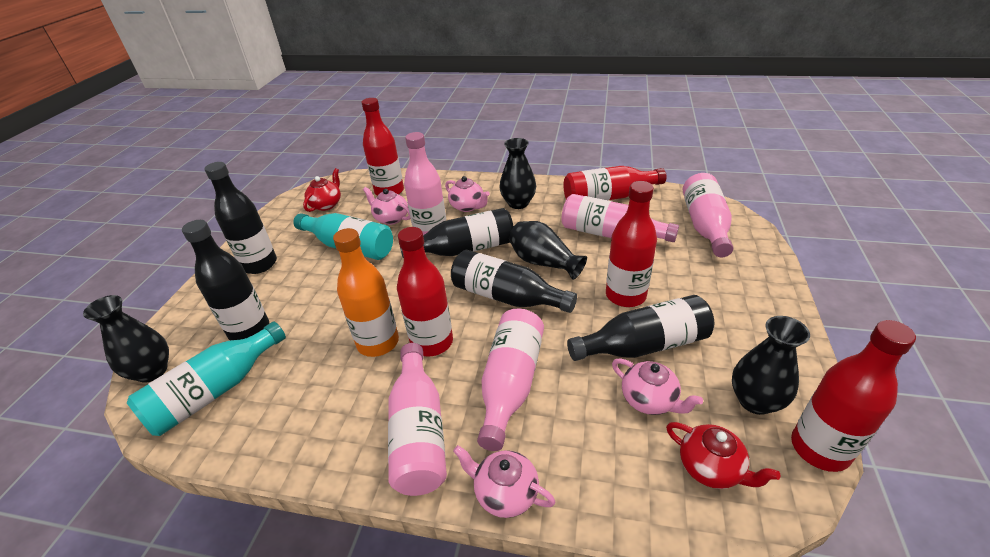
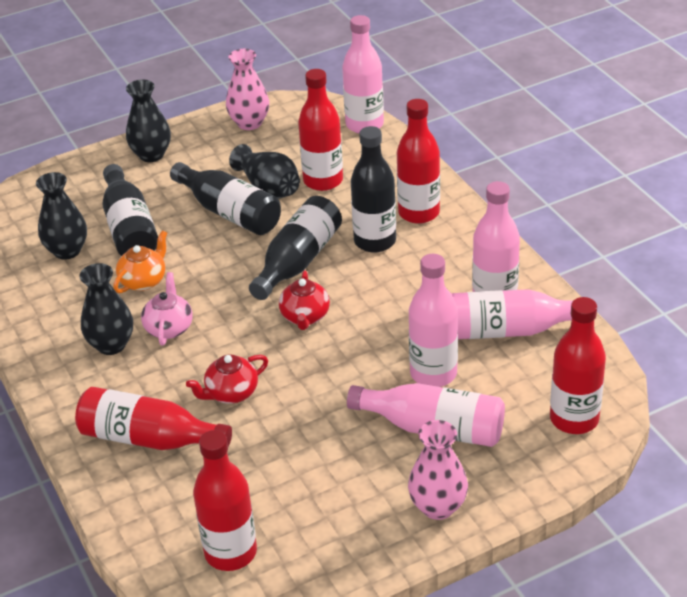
black bottle: [182,220,269,341] [204,162,277,274] [400,208,514,258] [451,250,577,313] [567,295,714,361] = 5 -> [102,164,158,256] [170,162,281,235] [249,196,342,300] [351,126,396,253] = 4
orange bottle: [333,228,399,357] = 1 -> none = 0
orange teapot: none = 0 -> [113,230,167,293] = 1
pink teapot: [363,187,410,225] [445,176,490,212] [453,445,555,518] [612,358,703,415] = 4 -> [141,272,192,345] = 1
pink vase: none = 0 -> [226,49,269,130] [408,420,468,520] = 2
turquoise bottle: [127,322,286,436] [293,213,393,260] = 2 -> none = 0

